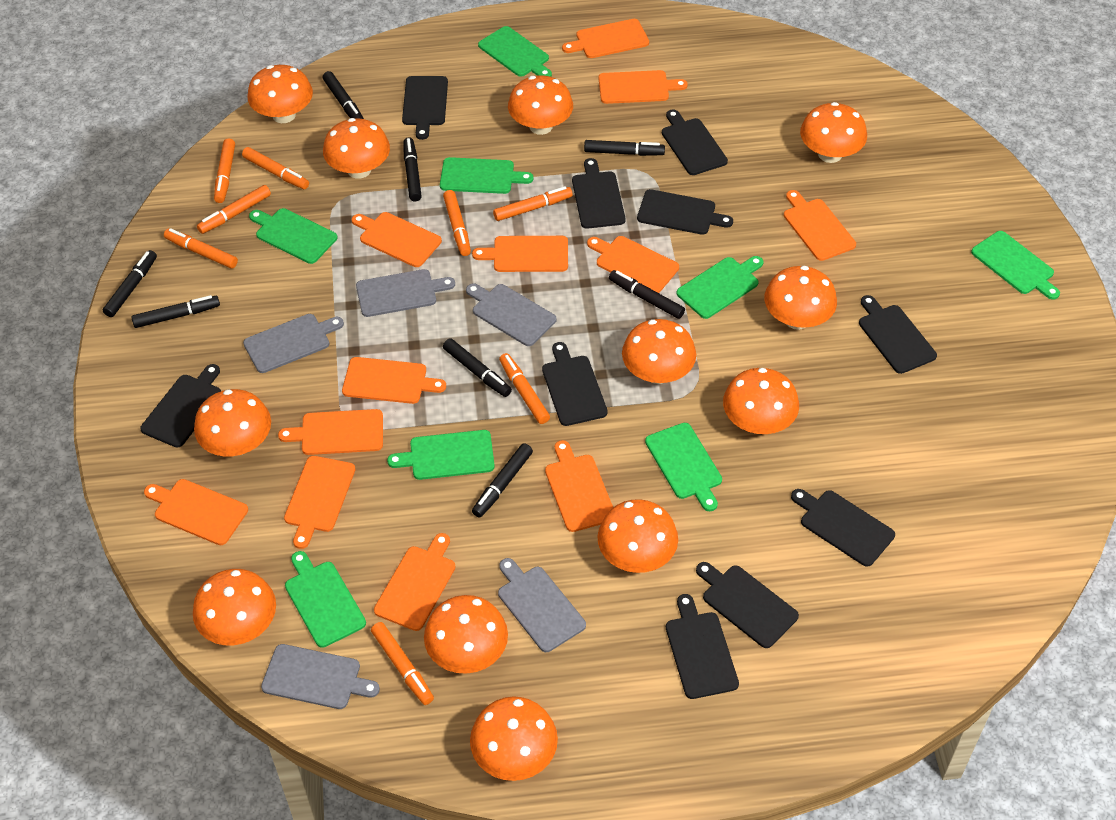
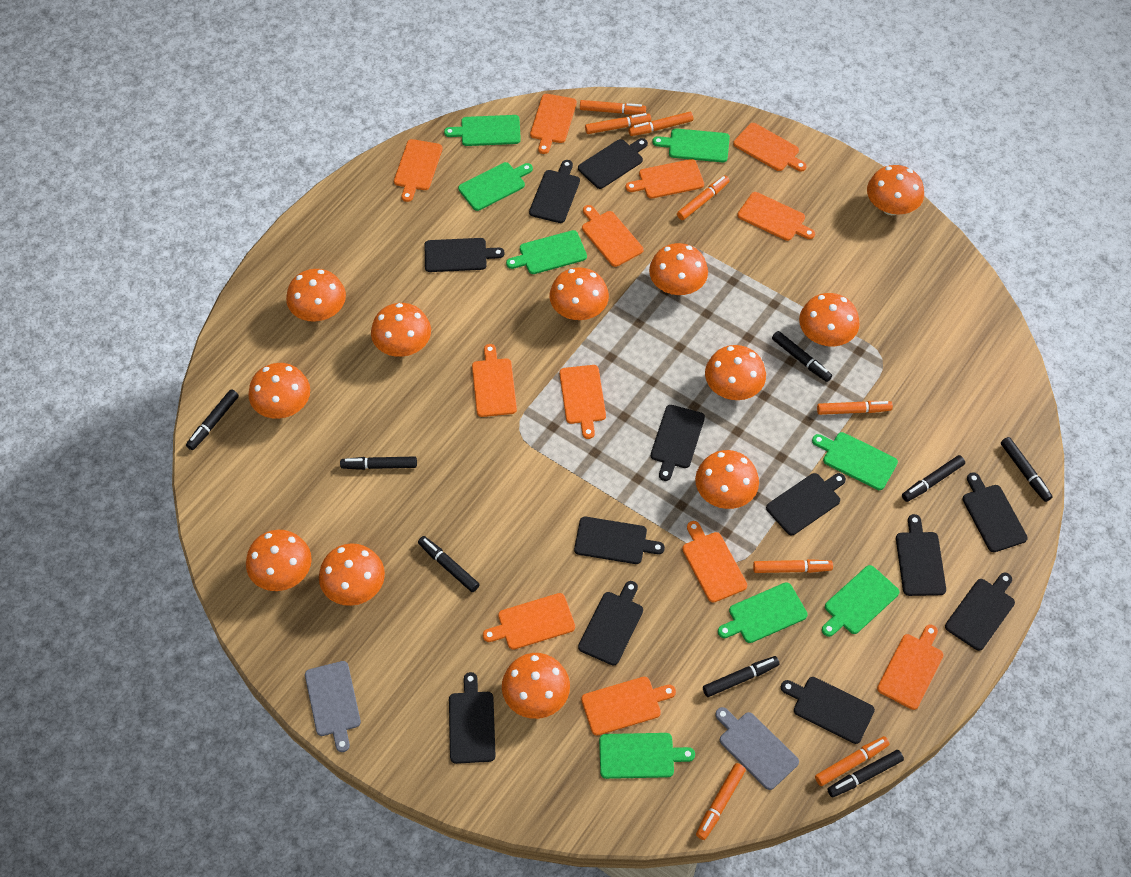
black cutting board: [140,364,221,447] [402,76,448,140] [542,342,608,426] [572,158,625,229] [637,189,733,235] [662,109,728,175] [666,594,739,699] [696,562,799,648] [791,489,895,567] [859,295,937,374] = 10 -> [425,238,505,272] [449,672,496,764] [529,160,580,223] [574,517,665,564] [578,138,648,189] [578,581,643,665] [651,405,705,481] [766,473,846,535] [781,677,875,744] [896,514,946,596] [945,573,1015,651] [962,472,1028,552] = 12
grey cutting board: [243,314,344,373] [261,644,380,709] [356,269,455,317] [466,283,557,346] [498,558,586,652] = 5 -> [305,661,361,752] [715,707,799,790] = 2

